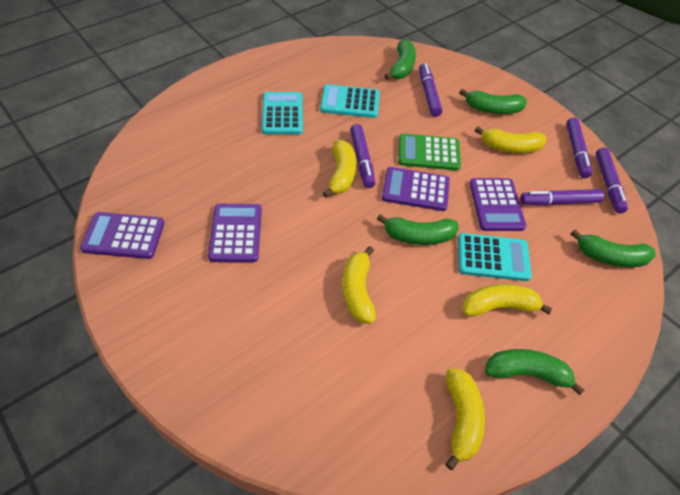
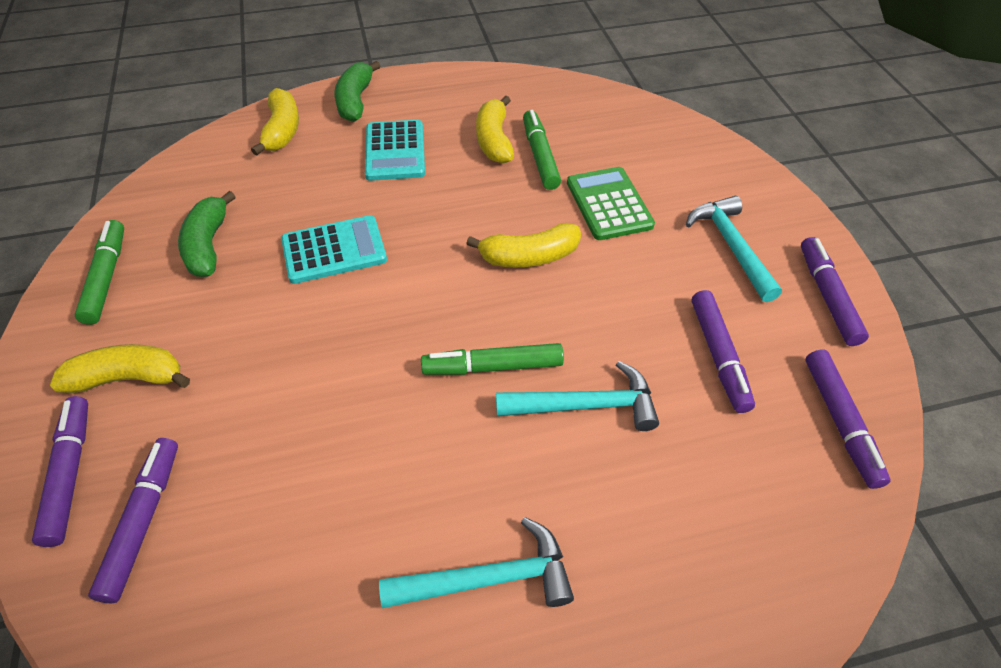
green banana: [377,214,459,245] [384,39,416,80] [459,89,527,114] [485,349,584,395] [570,229,656,267] = 5 -> [178,191,236,277] [334,61,380,122] = 2
green marker: none = 0 -> [75,220,124,325] [421,343,564,375] [523,110,561,190] = 3
purple calculator: [80,212,164,259] [208,204,262,262] [382,167,450,211] [470,178,526,231] = 4 -> none = 0
turquoise calculator: [262,92,303,134] [320,84,380,118] [458,233,532,281] = 3 -> [281,215,387,284] [365,120,425,181] = 2
turquoise hammer: none = 0 -> [379,517,574,608] [496,361,659,431] [686,196,782,302] = 3
yellow banana: [323,140,357,198] [342,246,376,324] [445,368,485,470] [462,284,552,317] [475,127,547,153] = 5 -> [50,344,190,393] [251,88,299,156] [466,223,581,267] [476,96,514,164] = 4

